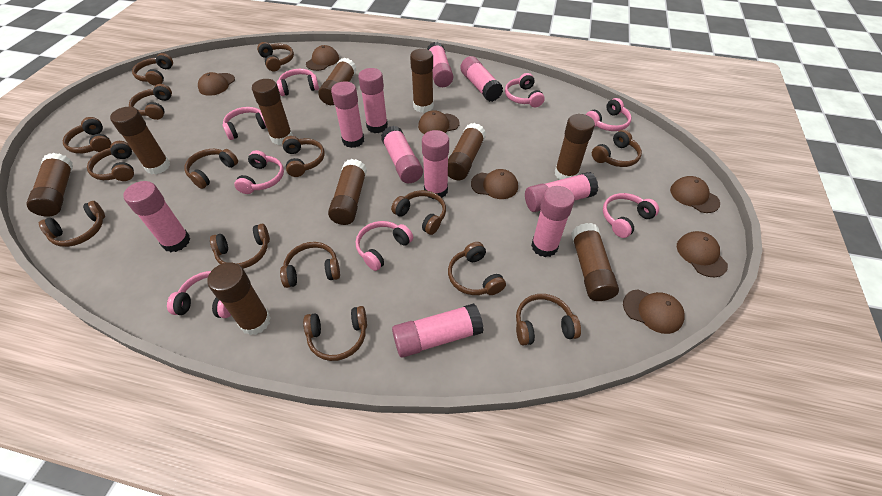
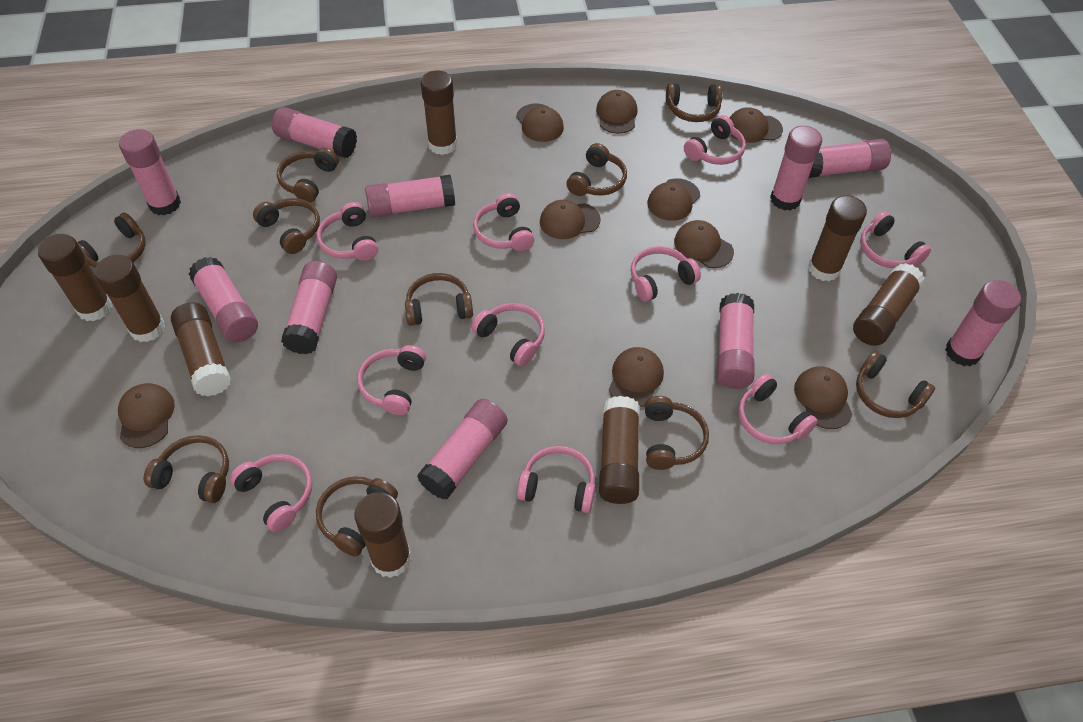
brown cap: [198,72,235,96] [306,45,339,71] [418,110,460,134] [471,169,518,199] [623,289,685,334] [670,176,720,213] [677,231,728,277] = 7 -> [118,383,175,448] [516,104,564,142] [540,200,601,239] [596,90,638,134] [609,347,664,407] [647,178,700,221] [674,220,734,268] [729,107,783,143] [794,366,853,429] = 9
brown glue stick: [26,153,73,217] [110,107,170,175] [207,263,271,335] [252,79,293,145] [318,58,356,105] [328,159,367,225] [410,49,434,113] [448,123,486,180] [555,114,595,180] [571,223,619,301] = 10 -> [38,234,112,321] [95,255,165,342] [171,302,231,396] [354,492,411,578] [421,71,457,155] [599,396,640,504] [808,195,867,281] [853,263,925,346] = 8
brown headphones: [39,201,105,247] [63,117,111,153] [87,141,134,181] [129,84,172,120] [132,53,173,86] [184,149,238,189] [210,224,270,269] [257,42,294,71] [280,242,340,288] [282,136,325,177] [303,306,367,361] [391,190,446,235] [448,242,506,295] [516,294,581,346] [592,130,642,167] = 15 -> [78,213,146,268] [144,435,229,503] [253,198,320,254] [277,148,339,203] [316,476,398,557] [405,273,473,326] [566,143,627,196] [645,396,709,470] [666,83,723,122] [856,351,935,418] = 10
pink headphones: [167,271,231,318] [222,107,267,140] [234,150,284,194] [277,69,319,96] [356,221,413,271] [505,73,545,107] [586,98,632,131] [603,193,659,238] = 8 -> [230,454,312,532] [316,202,378,261] [357,345,426,415] [471,303,545,366] [473,193,534,251] [517,446,595,513] [631,246,701,302] [684,115,746,165] [738,374,818,444] [860,211,931,268] = 10

